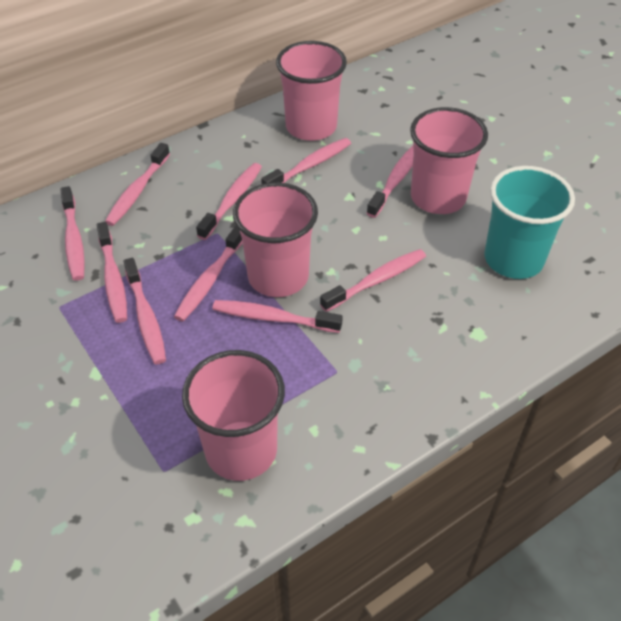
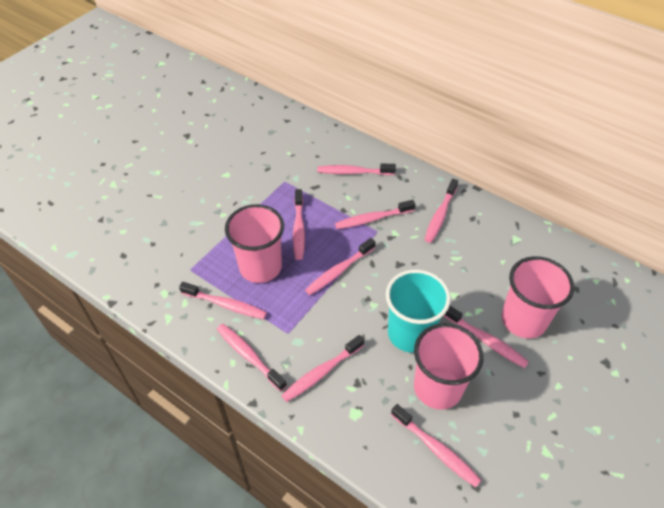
pink cup: [182,350,285,481] [233,182,318,297] [276,41,347,141] [410,107,488,214] = 4 -> [225,204,284,283] [414,323,484,410] [501,256,574,339] = 3

